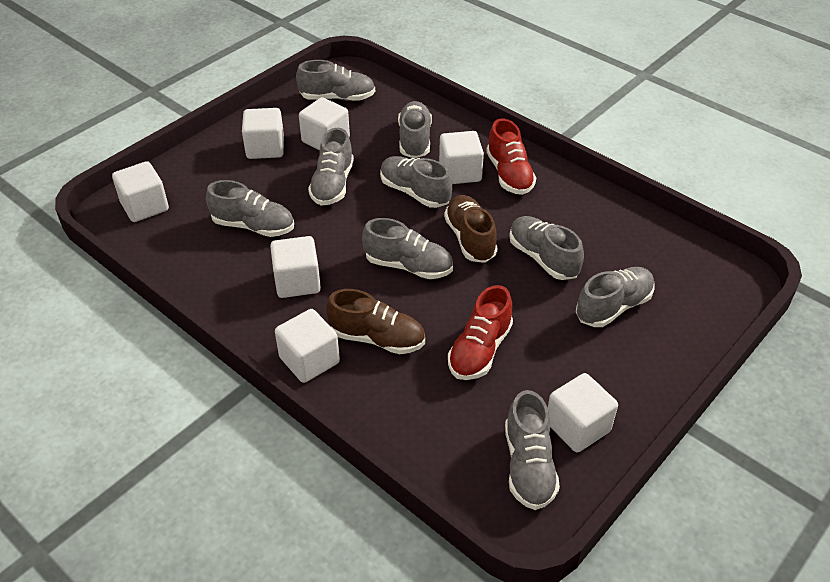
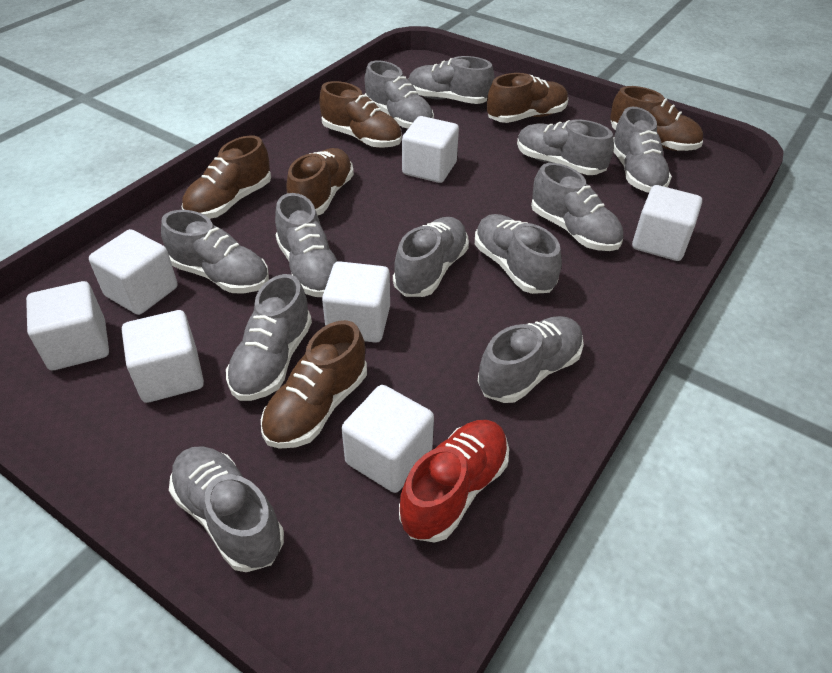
brown shoe: [326,289,425,354] [444,195,498,263] = 2 -> [182,136,271,219] [261,320,367,449] [286,148,354,215] [319,81,402,148] [487,73,568,123] [610,86,703,151] = 6
grey shoe: [206,180,294,237] [296,60,375,101] [308,128,354,206] [362,218,453,279] [380,156,452,208] [398,101,432,158] [505,390,560,510] [509,216,584,280] [576,267,655,327] = 9 -> [161,210,269,293] [169,446,284,572] [226,274,312,401] [275,193,338,297] [365,61,434,129] [393,217,469,297] [408,56,495,104] [475,214,562,294] [478,316,584,403] [517,120,614,175] [531,163,623,251] [613,107,672,193] = 12
red shoe: [448,285,513,380] [486,119,536,195] = 2 -> [399,420,509,543] = 1

